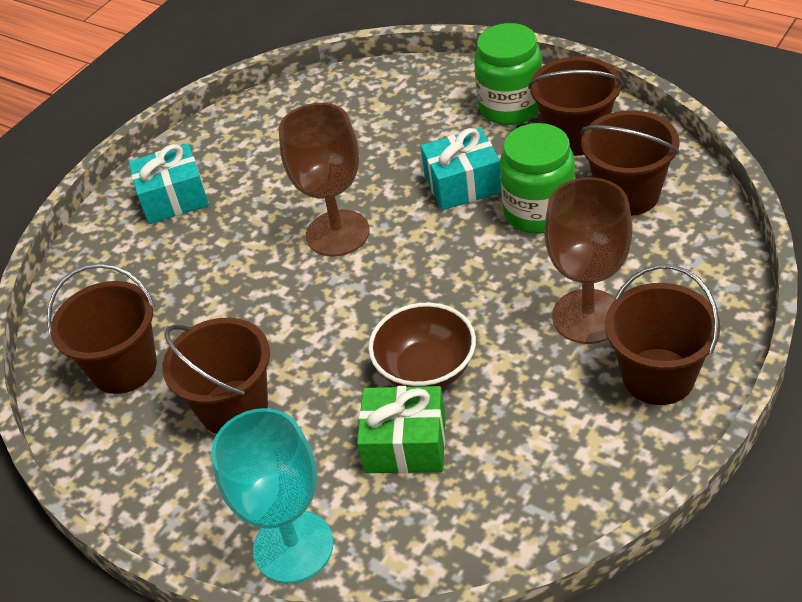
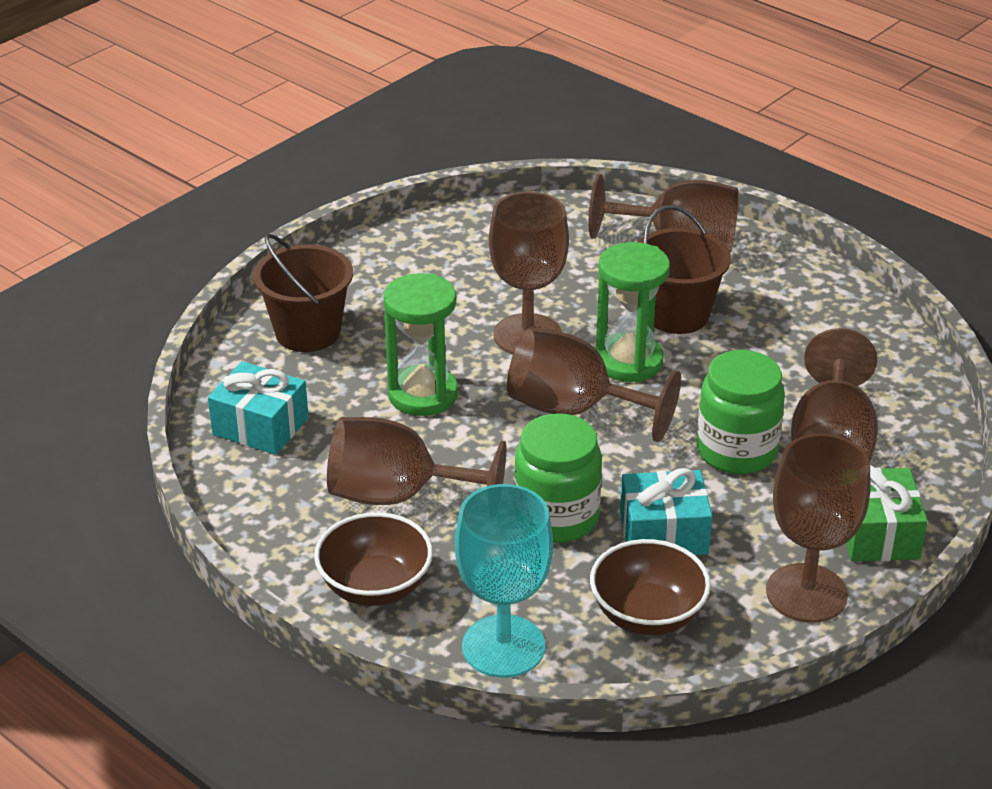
brown bowl: [368,302,476,389] = 1 -> [314,512,433,606] [590,539,711,635] = 2
brown bucket: [47,263,157,394] [162,318,270,434] [528,57,623,156] [581,110,680,216] [605,264,720,405] = 5 -> [253,234,353,352] [638,205,731,334] = 2
brown goblet: [279,103,370,257] [544,177,632,344] = 2 -> [327,417,506,505] [489,191,569,354] [507,327,681,442] [589,174,738,252] [766,434,871,623] [791,328,878,462] = 6
green hourglass: none = 0 -> [384,273,458,416] [596,242,670,382] = 2

